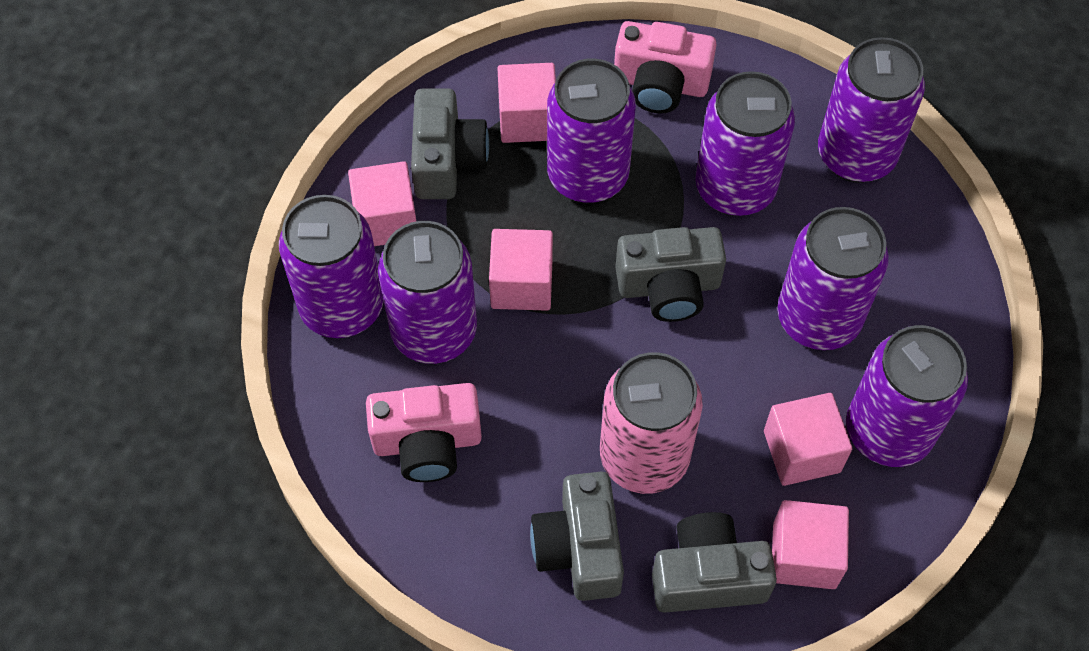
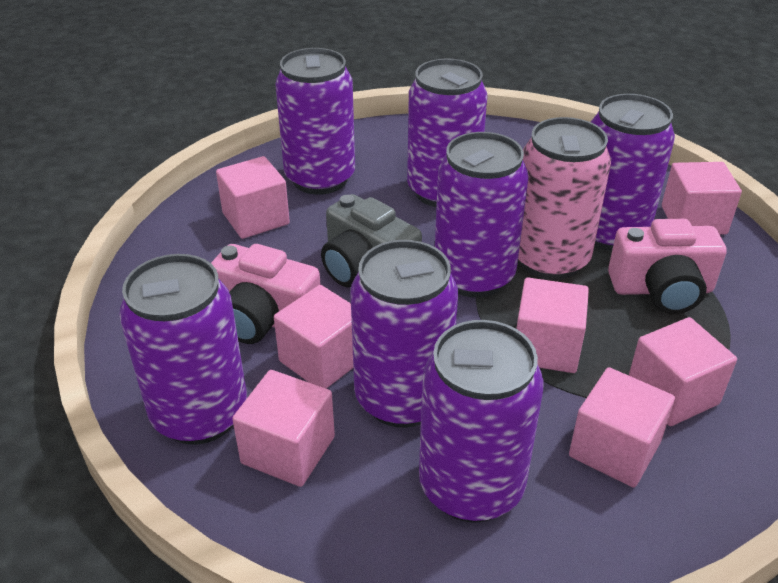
grey camera: [411,88,489,199] [530,472,624,601] [615,227,726,322] [652,512,777,613] = 4 -> [321,194,422,287] = 1
pink cube: [348,161,416,246] [489,229,553,311] [497,63,556,143] [764,393,852,486] [772,500,849,589] = 5 -> [216,156,290,239] [232,370,335,487] [274,285,353,389] [516,277,589,373] [569,367,675,488] [629,317,737,426] [662,162,742,235] = 7

